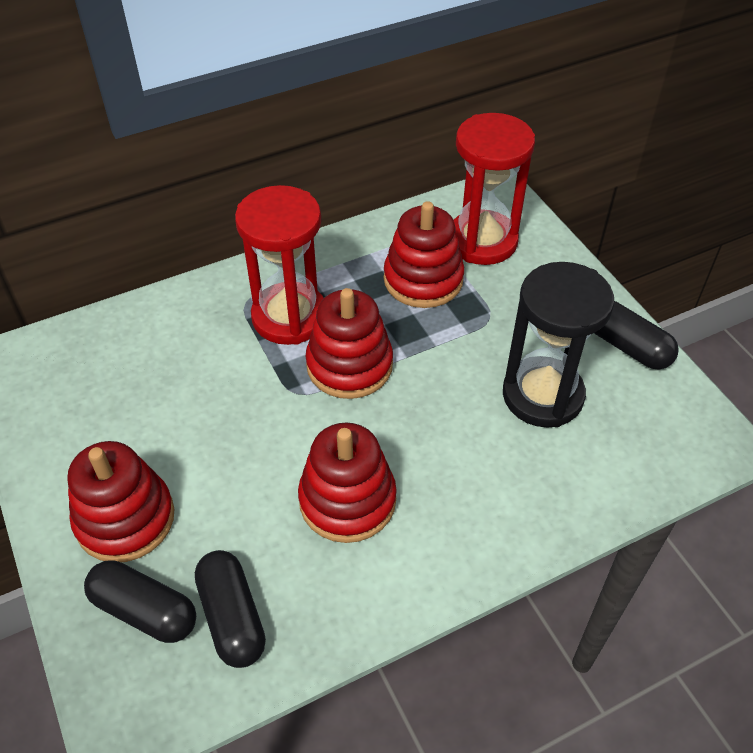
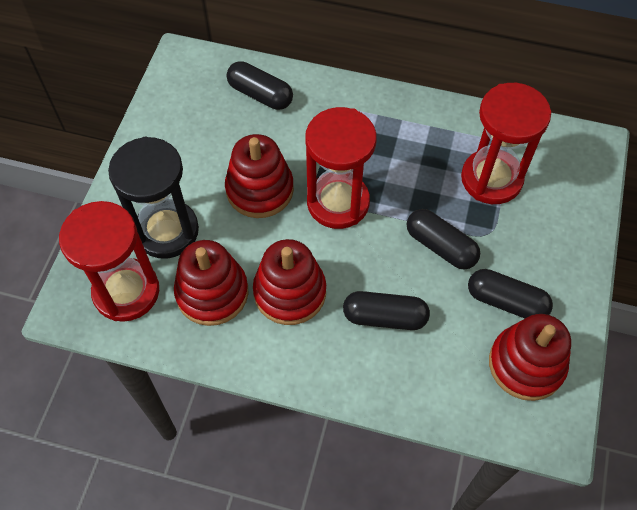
black capsule: [84,560,196,643] [195,550,266,668] [594,301,679,370] = 3 -> [227,61,293,110] [343,291,430,330] [407,209,480,270] [468,269,553,318] = 4
red hourglass: [235,185,324,345] [454,113,535,265] = 2 -> [59,201,159,322] [305,107,377,229] [461,83,551,204] = 3

